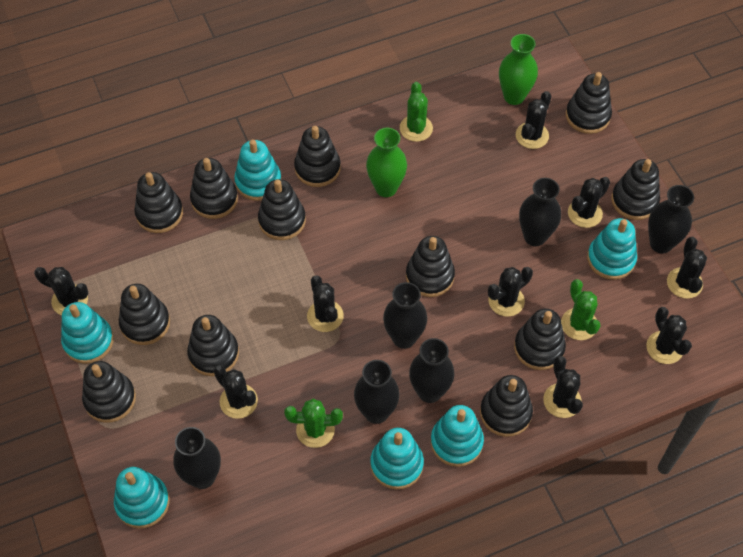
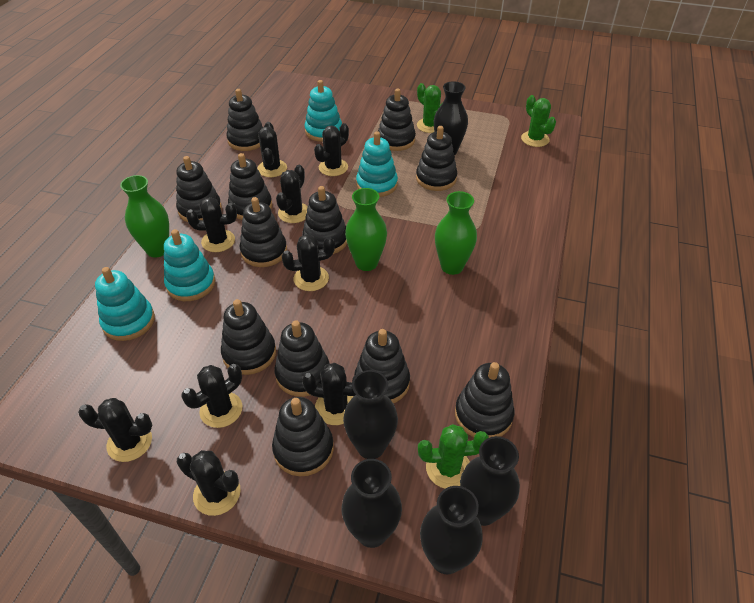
black vase: [173,427,221,489] [354,360,400,424] [383,282,427,349] [409,338,454,403] [519,178,561,246] [648,185,694,254] = 6 -> [342,459,402,548] [343,370,398,459] [420,486,483,574] [434,81,468,156] [460,436,520,526] = 5
green vase: [366,128,407,197] [499,34,538,105] = 2 -> [120,175,169,258] [345,188,387,271] [435,191,477,275] = 3
turquoise stacking toy: [61,302,114,364] [114,467,170,529] [234,140,281,201] [370,428,424,489] [431,405,484,467] [587,218,637,280] = 6 -> [95,267,155,341] [164,229,215,301] [305,80,342,142] [356,131,398,197] = 4

